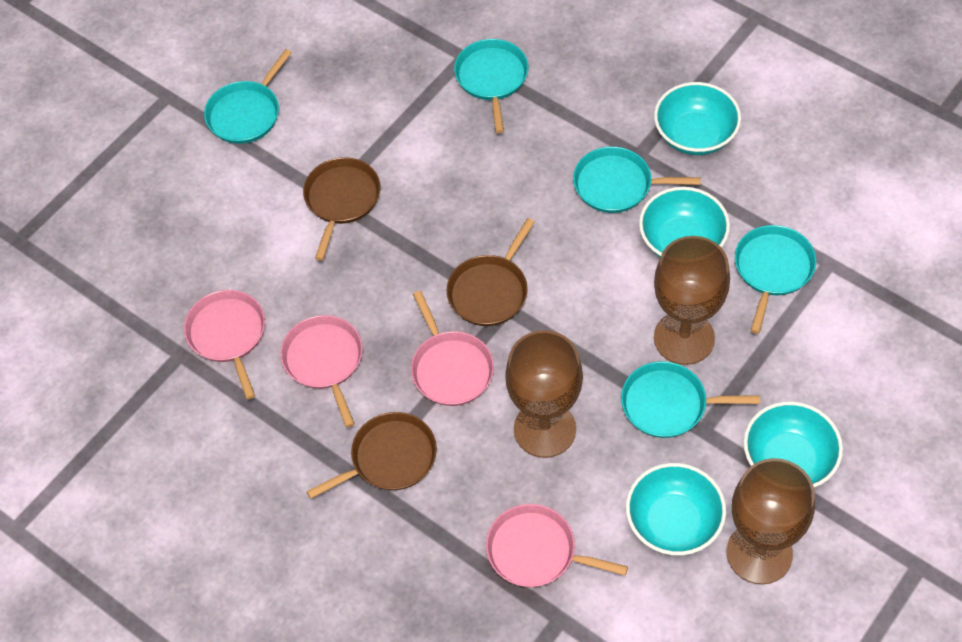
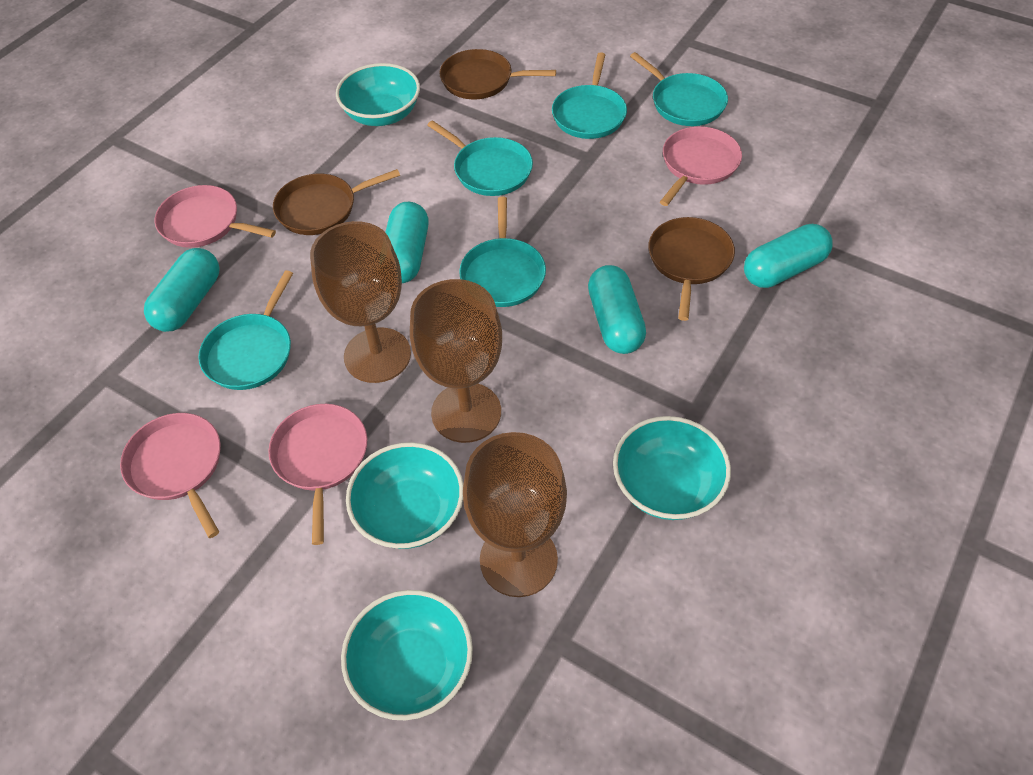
turquoise capsule: none = 0 -> [144,248,220,332] [385,202,429,283] [588,265,646,354] [744,224,833,288] = 4

